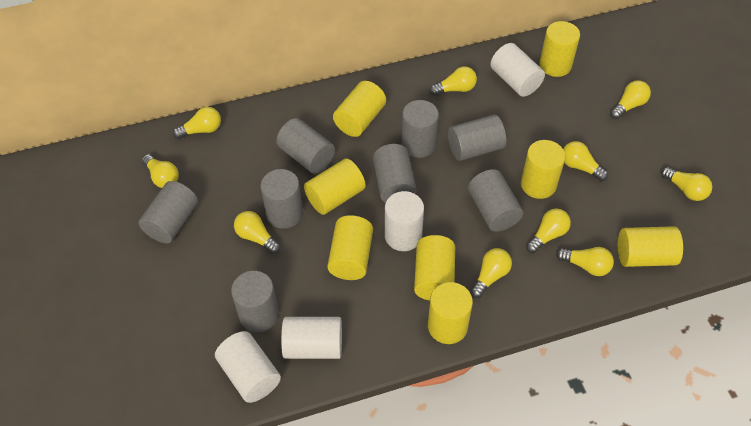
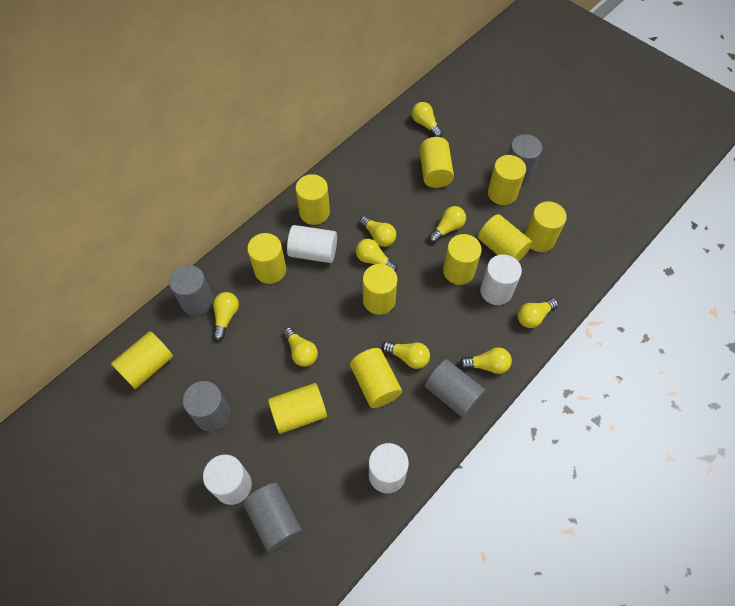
grey cylinder: [138,181,198,244] [231,271,279,332] [261,169,303,229] [276,118,335,174] [373,144,417,203] [401,100,439,158] [448,115,506,161] [468,169,523,232] = 8 -> [169,265,214,316] [183,381,230,432] [243,483,302,552] [425,359,485,418] [508,134,542,184] = 5
yellow cylinder: [304,158,366,215] [327,215,373,280] [333,81,386,137] [414,235,455,300] [428,282,473,344] [521,140,565,199] [539,21,580,77] [618,226,683,267] = 8 -> [111,331,173,389] [247,233,286,284] [268,383,327,434] [295,174,330,225] [350,348,402,408] [363,264,397,315] [419,137,454,188] [443,234,482,285] [478,214,532,262] [488,155,526,205] [525,201,567,252] = 11
yellow light bulb: [142,154,179,188] [173,107,221,139] [234,211,280,254] [429,66,477,96] [470,248,512,298] [526,208,571,253] [556,247,614,276] [563,141,608,181] [610,80,651,119] [661,167,712,201] = 10 -> [213,292,239,341] [283,327,318,367] [356,239,397,272] [360,216,396,247] [382,341,430,369] [412,102,443,137] [429,206,466,243] [459,347,512,374] [517,298,558,328] = 9

